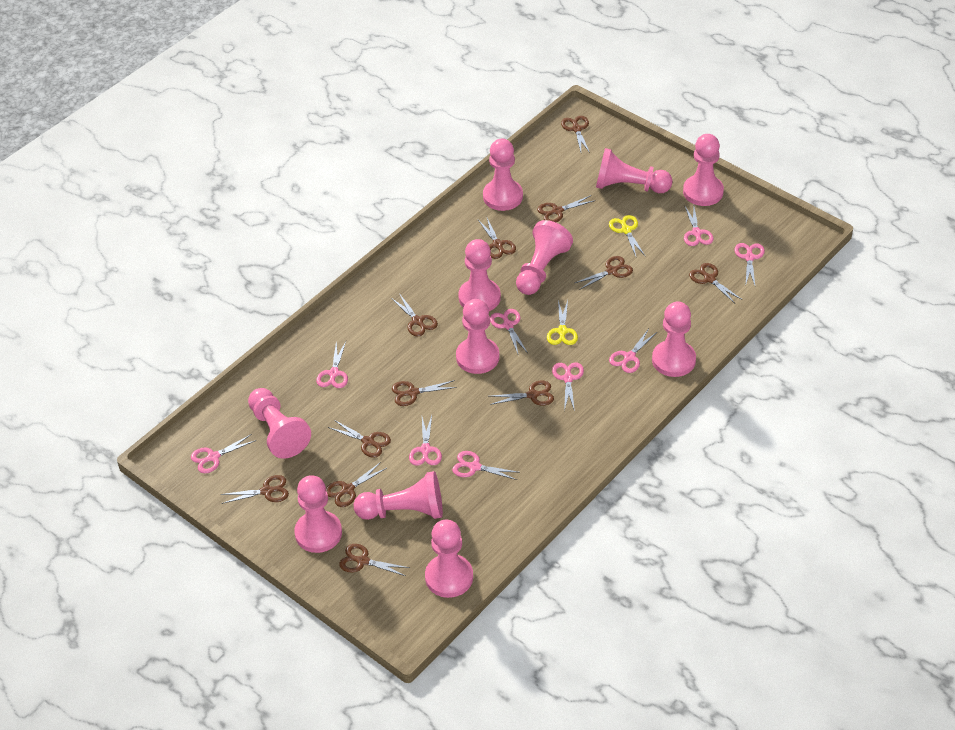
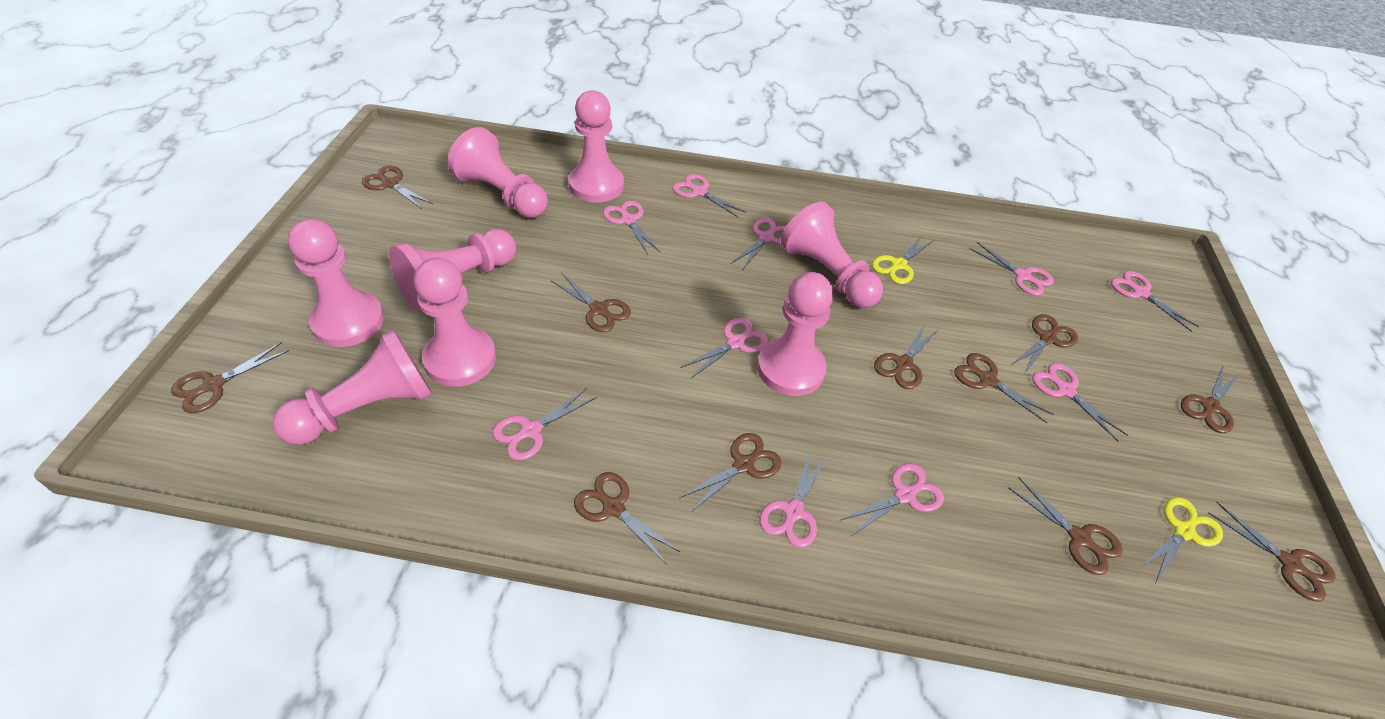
brown scissors: [220,475,289,504] [326,462,387,507] [328,420,391,458] [339,544,410,576] [391,293,438,337] [392,380,457,406] [478,218,516,259] [490,380,554,405] [537,195,596,222] [561,116,590,153] [575,256,633,289] [689,263,743,303] = 12 -> [171,342,289,413] [362,166,433,209] [550,272,631,332] [574,472,680,565] [679,433,782,512] [874,324,939,389] [954,353,1054,423] [1008,477,1123,575] [1011,314,1078,374] [1181,365,1240,433] [1208,502,1336,602] = 11
pink pawn: [248,388,311,459] [294,475,342,553] [354,471,443,520] [425,520,473,598] [456,299,499,374] [458,239,501,311] [483,139,523,211] [516,220,573,295] [596,148,672,193] [652,301,696,377] [683,134,724,206] = 11 -> [273,329,433,445] [288,219,384,347] [389,229,516,311] [414,258,496,387] [448,127,548,218] [568,90,624,203] [757,272,833,396] [780,202,883,308] = 8
pink scissors: [191,434,256,473] [316,341,348,388] [409,415,442,466] [452,451,518,480] [490,309,528,354] [552,362,584,411] [609,330,657,373] [684,205,714,246] [735,243,765,285] = 9 -> [492,388,597,460] [603,201,661,255] [673,174,746,217] [680,318,768,378] [730,218,786,270] [759,448,828,548] [841,463,944,535] [969,242,1054,296] [1032,363,1128,441] [1111,271,1199,332] = 10

